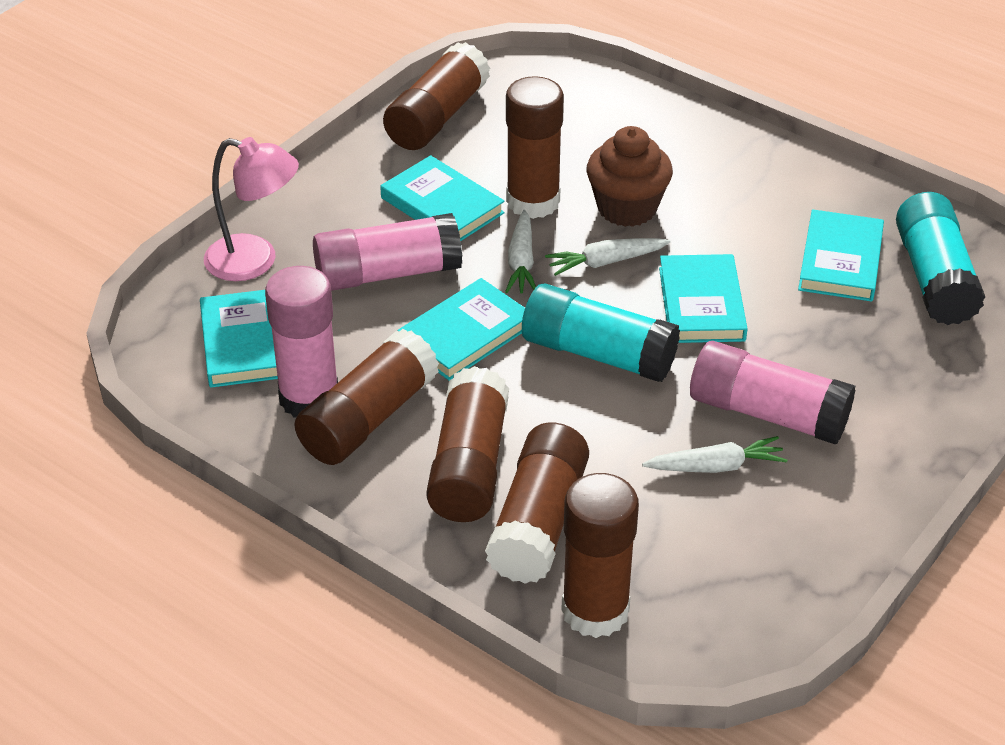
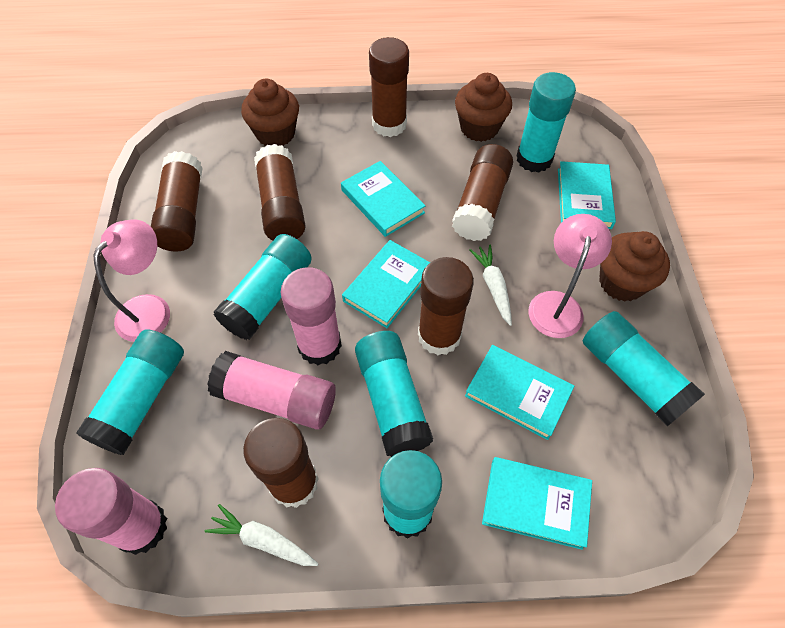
brown cupcake: [587,126,673,227] = 1 -> [241,79,299,146] [455,73,512,142] [599,231,670,302] = 3
pink lamp: [204,137,299,281] = 1 -> [94,219,170,342] [528,214,612,338] = 2
turquoise glue stick: [522,284,680,382] [896,192,985,325] = 2 -> [76,329,184,455] [214,234,312,340] [355,331,433,457] [380,450,442,539] [516,72,576,173] [583,311,705,427] = 6
white carrot: [505,210,536,293] [545,238,671,276] [642,436,787,473] = 3 -> [205,504,318,566] [469,245,512,326] = 2

